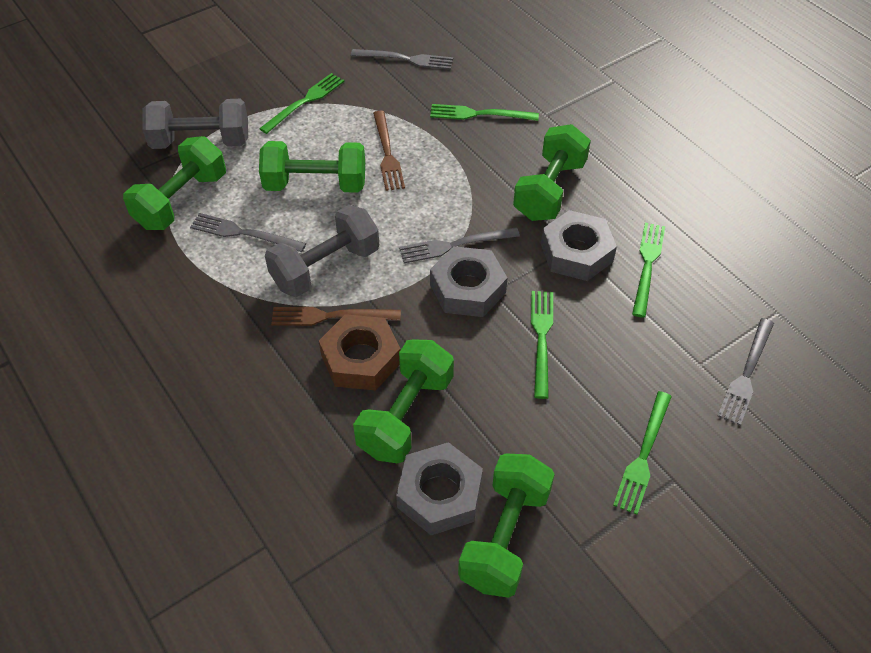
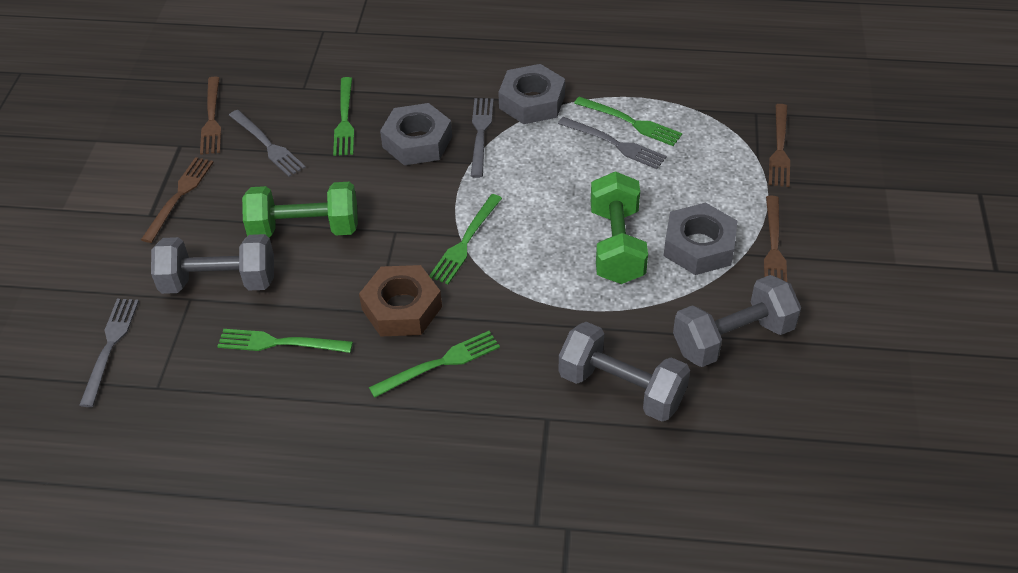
brown fork: [271,307,401,326] [373,111,405,191] = 2 -> [141,157,214,243] [200,76,221,155] [764,196,787,282] [768,104,790,187] = 4
green dumbbell: [123,136,226,230] [259,141,365,193] [353,339,454,463] [458,454,555,598] [513,124,591,221] = 5 -> [242,182,358,238] [591,171,648,284] = 2
grey dumbbell: [142,99,248,149] [265,205,379,297] = 2 -> [151,234,274,294] [559,322,690,422] [673,275,801,367] = 3

